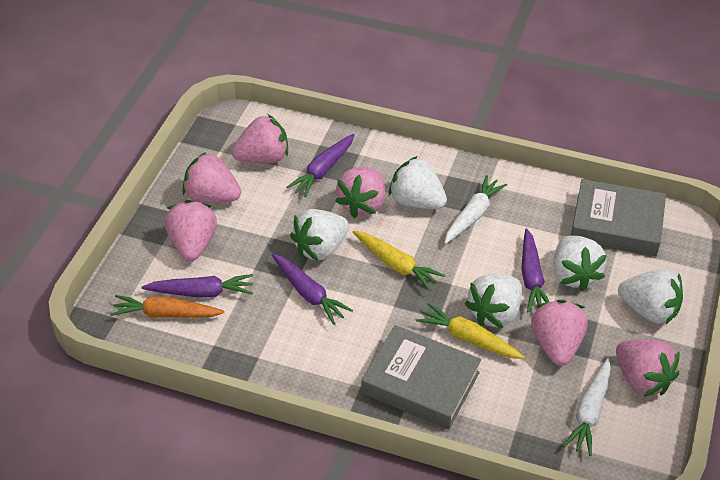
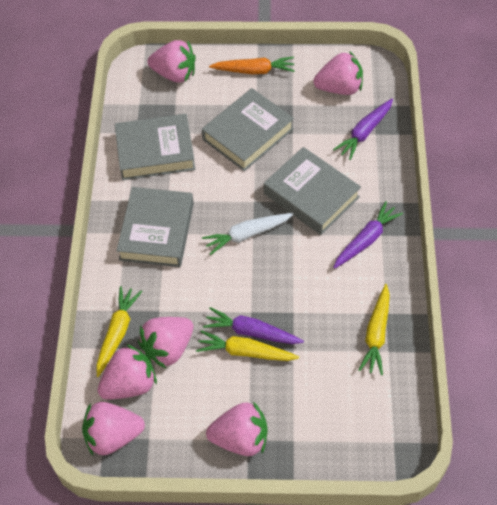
grey book: [361,325,481,429] [571,179,666,256] = 2 -> [115,114,195,180] [116,187,194,267] [202,88,294,171] [264,147,361,235] = 4
purple carrot: [141,274,253,298] [271,253,353,325] [286,134,354,197] [521,229,549,313] = 4 -> [203,307,304,344] [333,99,393,160] [333,201,403,269] = 3
white carrot: [444,175,507,244] [563,358,611,456] = 2 -> [202,213,294,255] = 1
white strawberry: [290,209,349,261] [389,156,447,209] [465,274,522,328] [553,235,607,291] [618,269,683,324] = 5 -> none = 0
yellow carrot: [353,231,445,291] [416,303,525,359] = 2 -> [96,286,142,377] [196,330,299,361] [359,284,390,375] = 3

